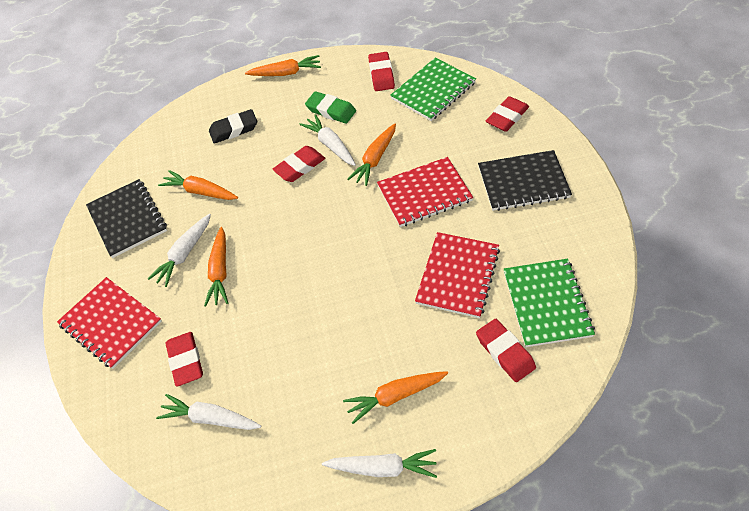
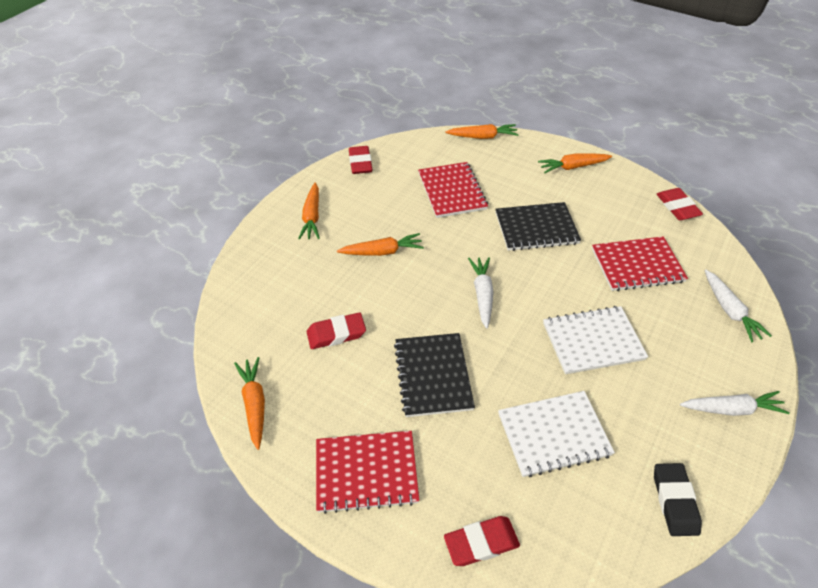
green eraser: [305,91,356,124] = 1 -> none = 0
green notebook: [390,58,476,121] [504,259,595,347] = 2 -> none = 0
red eraser: [166,332,203,387] [273,146,325,182] [368,52,395,91] [476,319,536,382] [486,96,529,132] = 5 -> [307,313,366,349] [349,146,373,174] [444,516,520,566] [657,188,703,220] = 4
white carrot: [148,214,211,287] [156,394,261,430] [299,114,356,166] [322,449,437,478] = 4 -> [468,257,494,329] [680,391,790,416] [705,270,772,342] = 3
white notebook: none = 0 -> [498,391,615,477] [543,306,648,374] = 2

